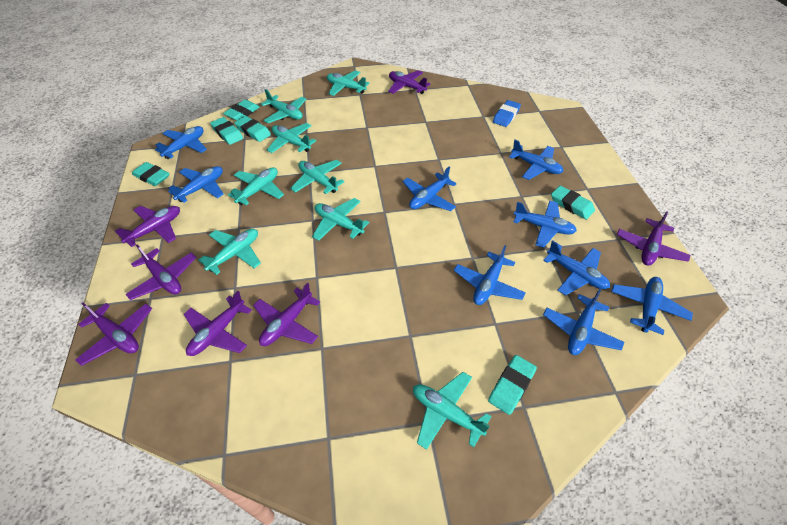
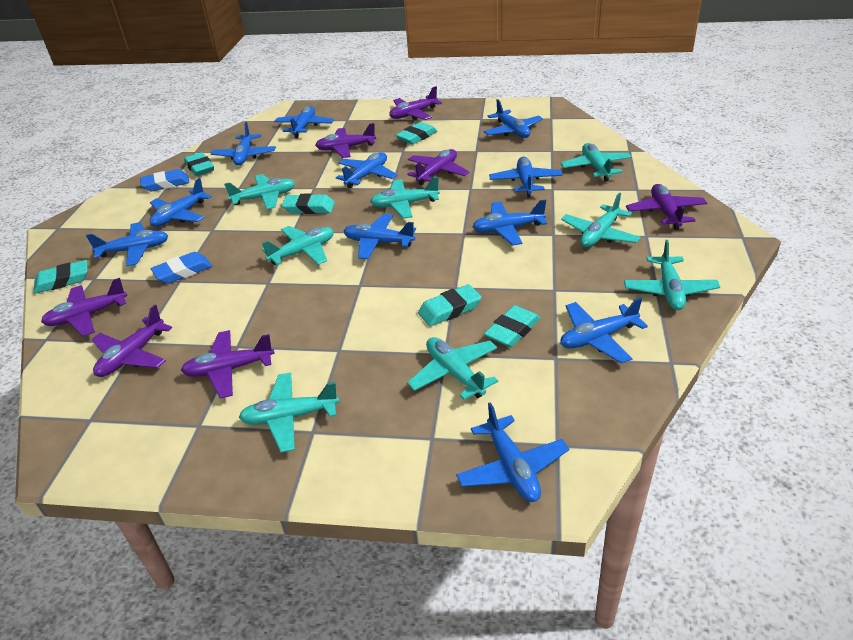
blue eraser: [493,100,521,127] = 1 -> [140,169,190,192] [151,252,212,284] = 2
blue plane: [155,126,207,159] [168,166,223,203] [403,167,457,211] [454,245,526,305] [509,140,563,180] [514,201,577,248] [543,240,610,296] [543,289,624,355] [611,277,693,335] = 9 -> [86,222,168,266] [150,178,212,227] [211,122,276,165] [274,106,334,138] [336,152,397,189] [344,214,416,259] [456,402,569,502] [472,199,547,246] [483,99,543,138] [489,157,563,197] [560,297,648,364] = 11

